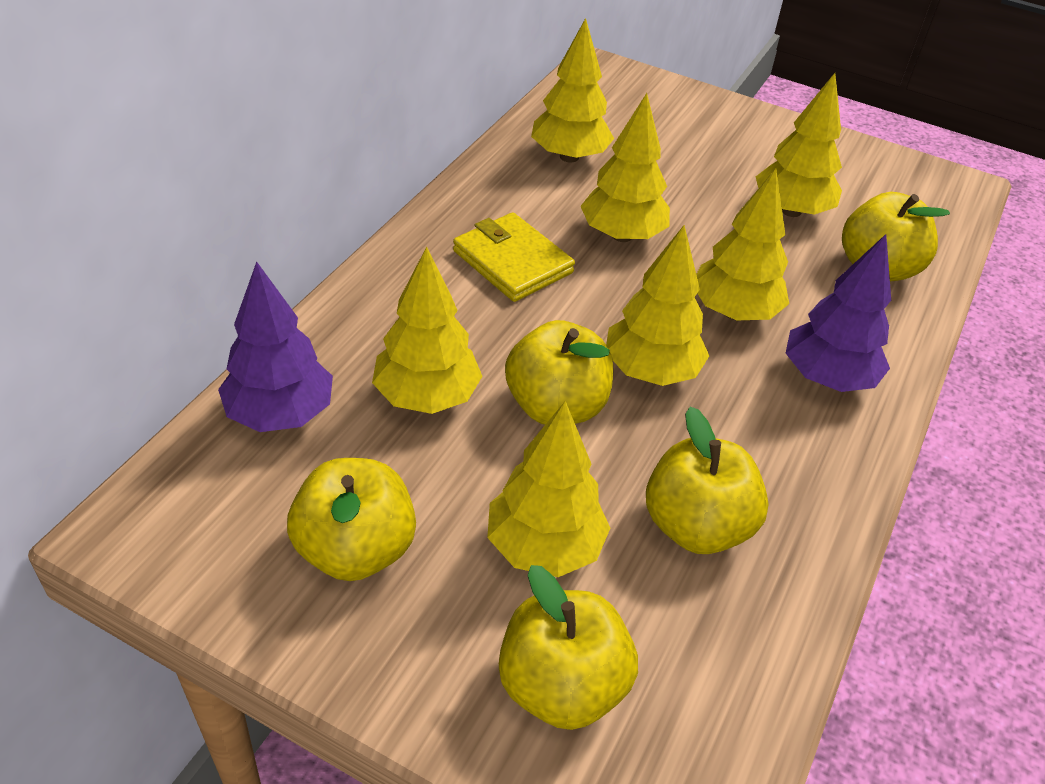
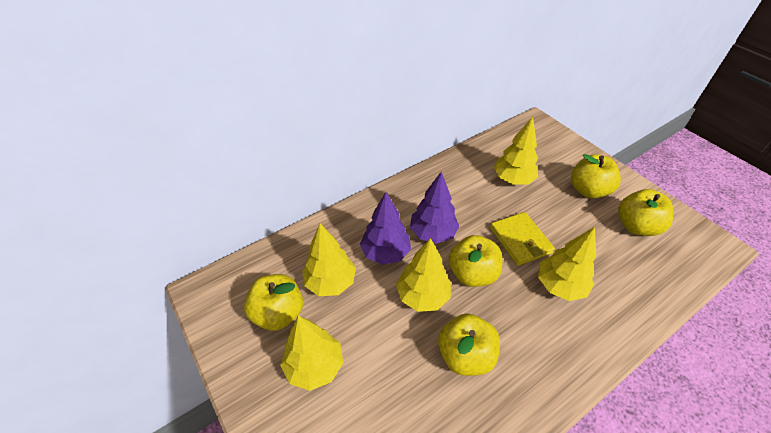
yellow tree: [372,247,483,414] [487,401,610,577] [531,18,614,162] [581,93,670,242] [606,225,709,386] [696,169,789,321] [756,73,842,217] = 7 -> [280,316,343,391] [302,223,356,296] [396,238,451,312] [494,117,538,185] [538,227,596,301] = 5

